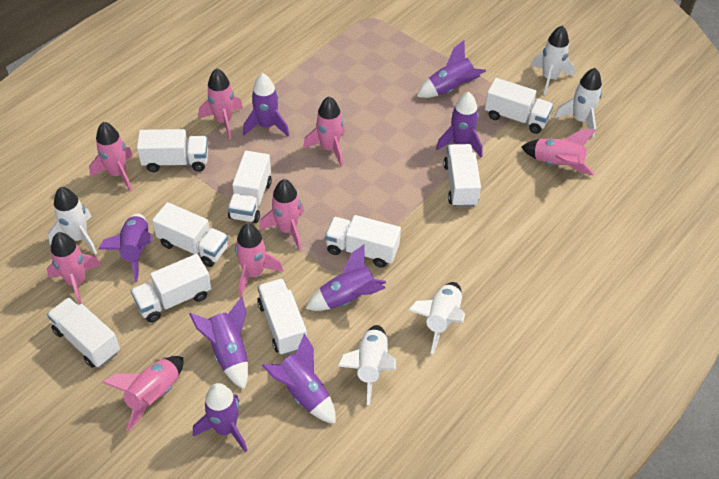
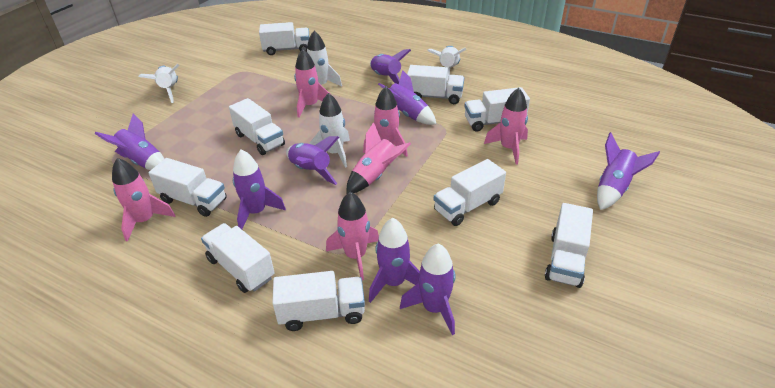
pink rocket: [47,232,101,305] [89,122,133,191] [102,356,183,431] [199,68,243,140] [235,224,283,296] [259,179,304,251] [303,96,345,166] [521,129,596,176] = 8 -> [112,158,175,242] [294,49,330,118] [326,192,379,280] [347,122,411,194] [363,87,408,157] [484,88,528,165] = 6
white rocket: [48,187,97,255] [338,325,396,405] [409,282,465,354] [531,25,574,95] [555,68,602,138] = 5 -> [139,64,179,103] [307,31,342,86] [310,93,350,168] [427,46,466,82] = 4

